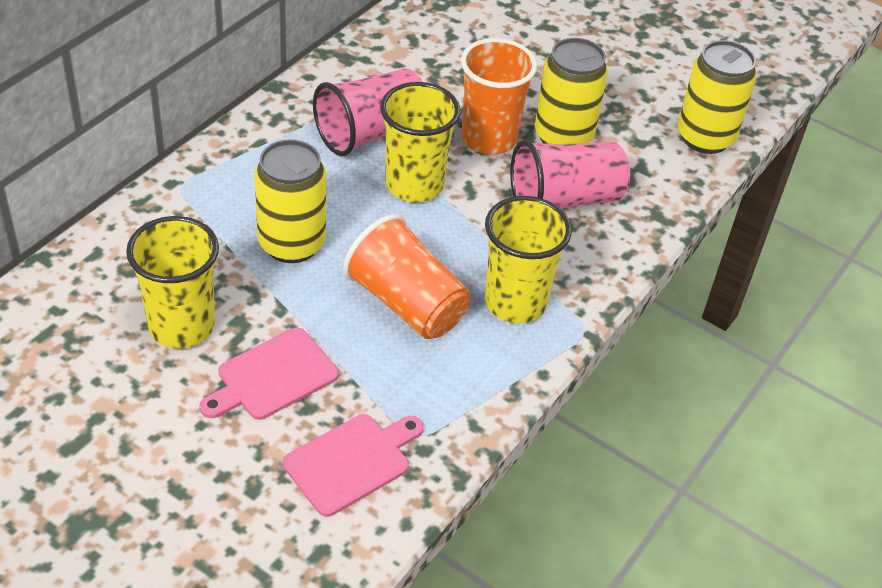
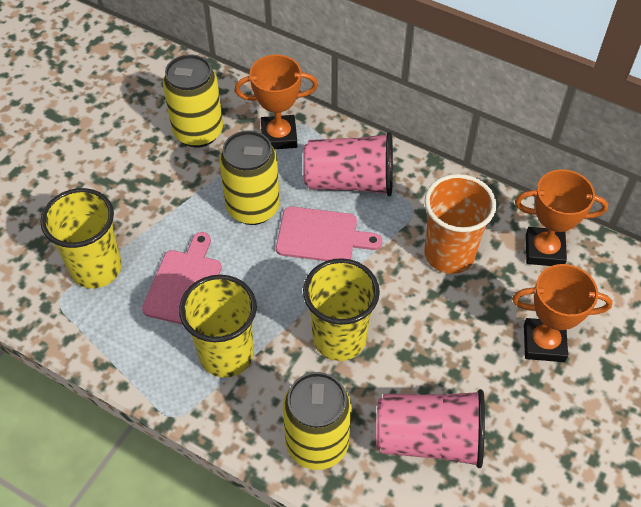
orange cup: [343,214,470,339] [461,38,537,155] = 2 -> [424,174,496,274] = 1
orange trophy: none = 0 -> [235,55,318,149] [512,264,613,362] [515,169,608,266] = 3

